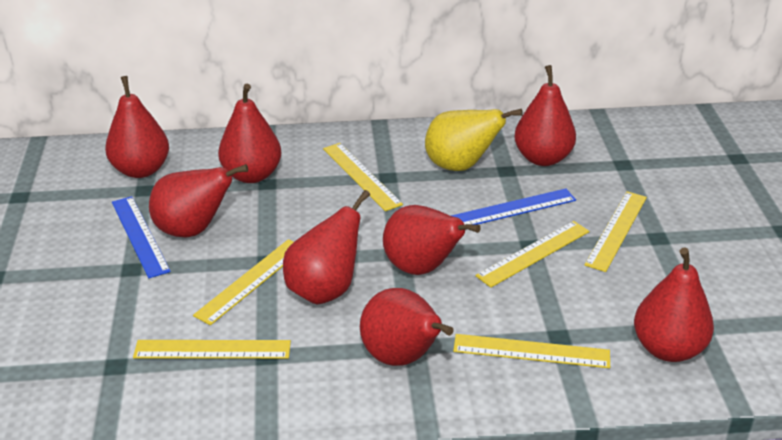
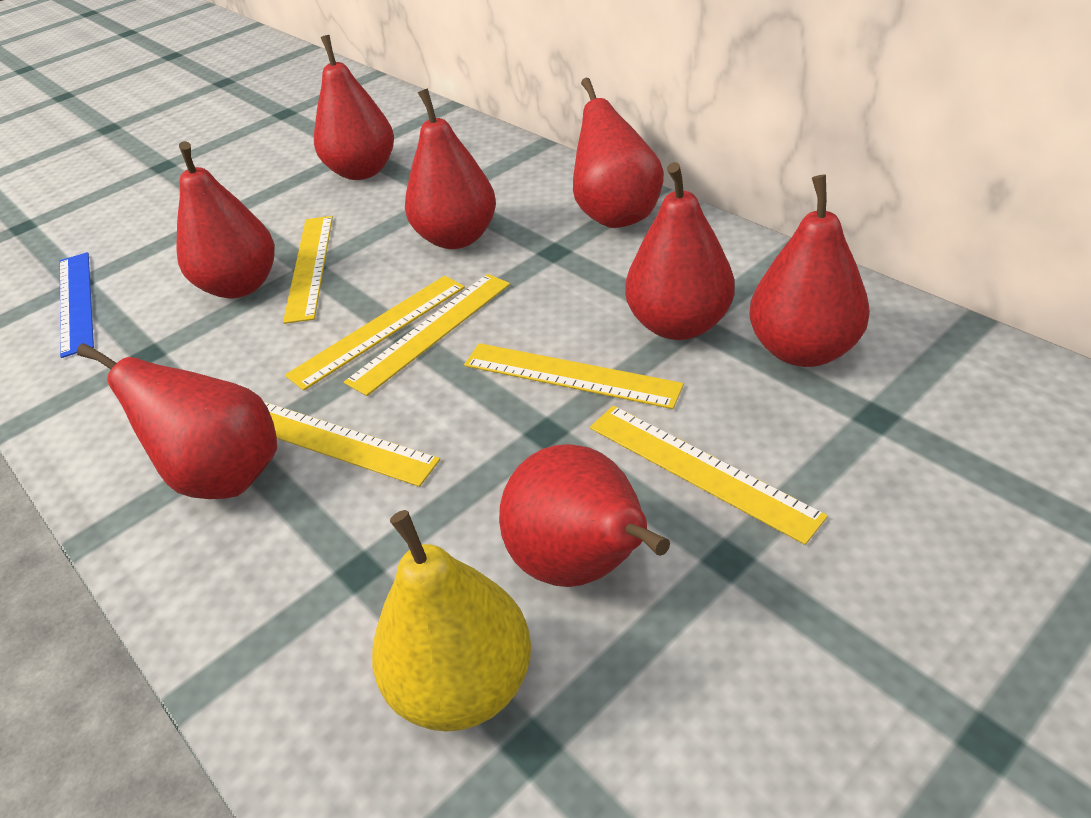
blue ruler: [112,196,171,278] [451,189,576,225] = 2 -> [60,252,94,358] = 1

